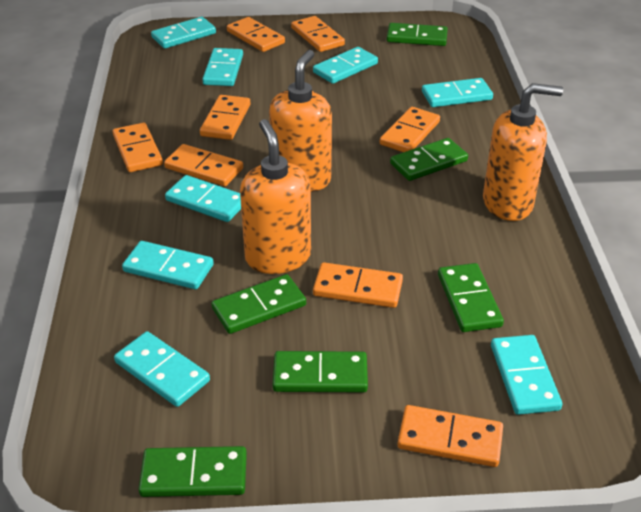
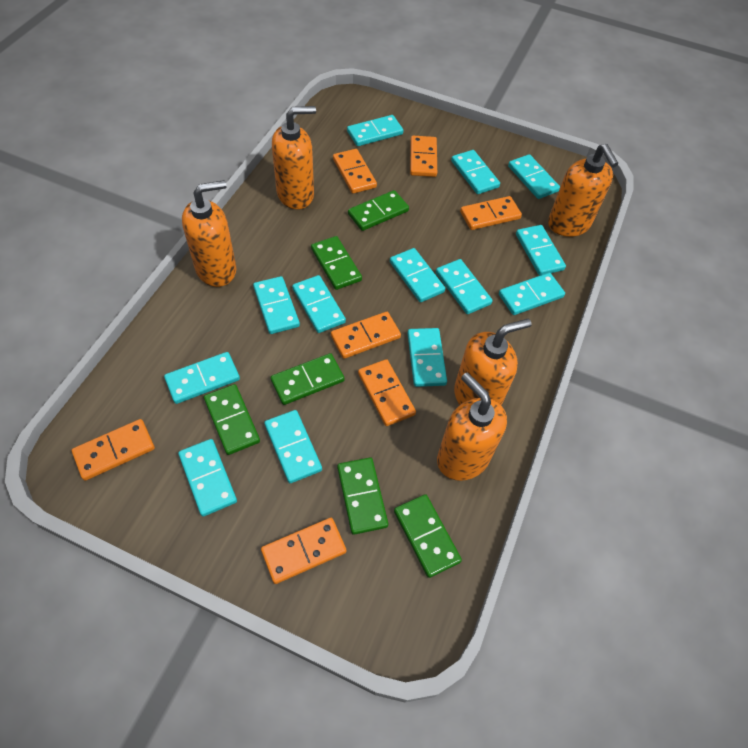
orange domino: [113,123,163,172] [164,144,243,186] [200,95,250,140] [227,17,285,52] [291,16,345,52] [313,262,403,308] [380,107,440,152] [397,405,503,467] = 8 -> [72,419,155,481] [261,518,346,584] [331,312,401,359] [333,149,377,194] [358,359,416,426] [410,136,437,177] [460,196,522,230] = 7
orange soap dispenser: [240,119,311,274] [269,50,332,192] [483,83,563,221] = 3 -> [182,180,236,287] [272,106,316,209] [437,372,507,481] [454,319,531,406] [548,144,618,237] = 5
turquoise domino: [114,331,210,407] [122,241,214,289] [151,17,216,48] [165,175,241,222] [202,48,243,86] [313,47,378,84] [422,78,493,107] [491,335,562,415] = 8 -> [164,352,240,404] [178,439,237,517] [253,276,300,334] [264,410,322,483] [292,275,346,333] [347,115,403,146] [390,248,445,302] [407,328,447,387] [436,259,493,314] [451,150,500,194] [499,273,565,315] [508,154,560,199] [516,225,566,276] = 13

